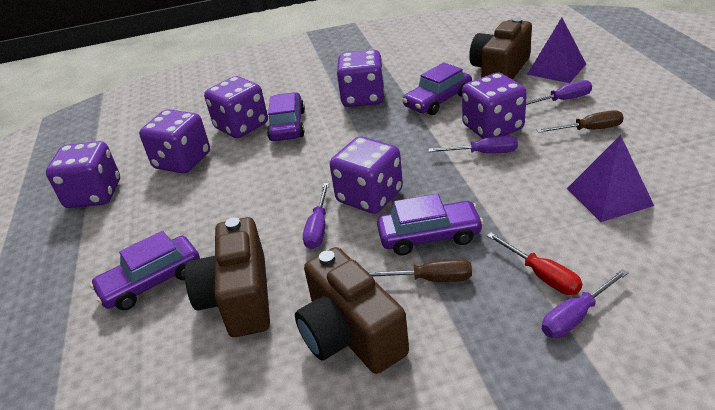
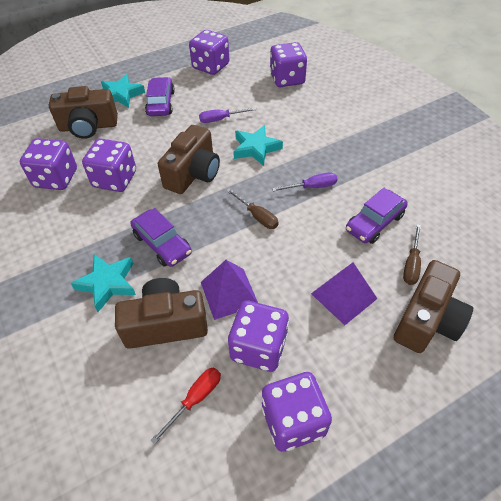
brown camera: [185,217,270,337] [295,247,409,374] [469,17,532,80] = 3 -> [49,86,118,139] [115,278,208,349] [158,125,220,194] [394,260,473,353] = 4
purple car: [90,231,200,310] [267,92,305,141] [377,194,484,256] [402,62,472,115] = 4 -> [130,208,192,267] [145,77,175,116] [346,188,408,244] = 3
purple screwdriver: [303,183,329,249] [428,136,518,154] [526,80,592,105] [542,269,629,338] = 4 -> [199,107,256,123] [272,172,337,191] = 2
turquoise star: none = 0 -> [71,254,136,312] [101,74,145,108] [233,125,283,166] = 3

